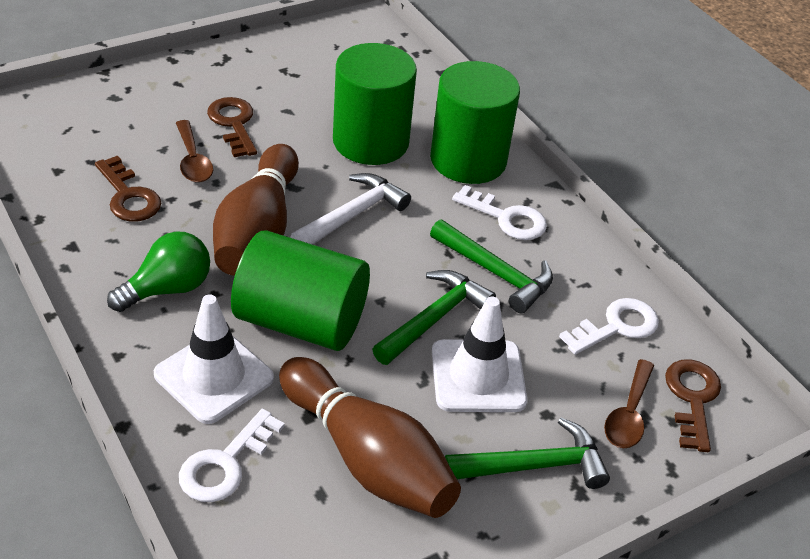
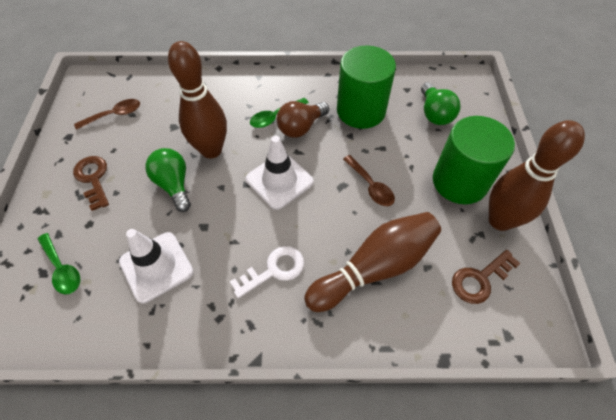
brown bowling pin: [213,144,299,276] [279,357,461,518] = 2 -> [168,41,227,159] [304,212,441,312] [489,120,585,231] = 3
brown key: [95,156,161,222] [207,97,257,157] [665,359,721,452] = 3 -> [73,156,109,211] [452,250,520,304] = 2
brown light bulb: none = 0 -> [277,101,329,138] = 1
green cylinder: [231,230,370,351] [333,43,417,165] [430,61,520,184] = 3 -> [337,46,396,129] [433,116,515,204] = 2
green hammer: [372,270,496,365] [430,220,553,313] [445,418,610,489] = 3 -> none = 0
green light bulb: [107,231,210,312] = 1 -> [145,148,191,212] [421,82,461,125] = 2
green spoon: none = 0 -> [38,233,80,294] [250,98,309,128] = 2
white hammer: [291,173,411,245] = 1 -> none = 0
white key: [179,409,285,502] [452,185,547,240] [559,298,659,355] = 3 -> [230,246,304,298] = 1

